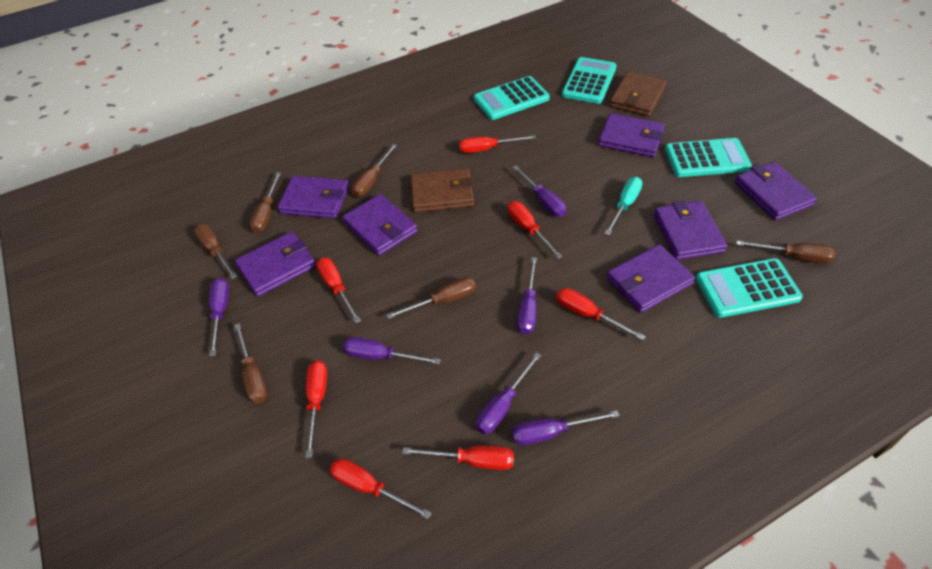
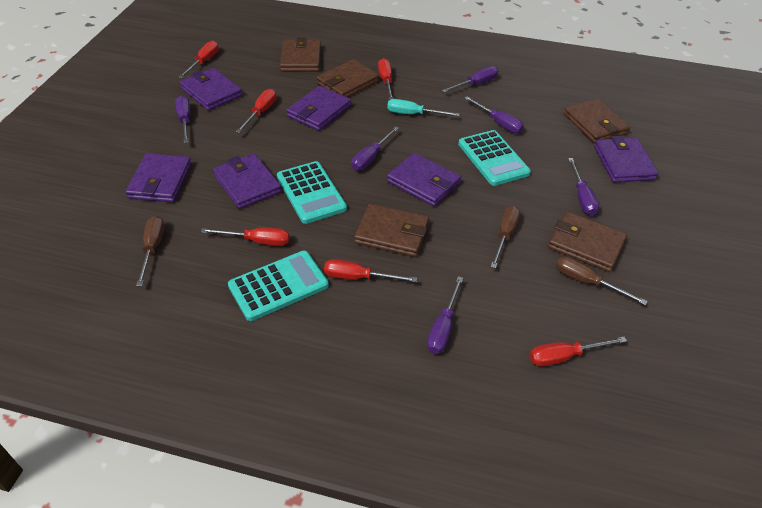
brown screwdriver: [194,224,237,279] [234,323,267,404] [249,172,281,233] [351,144,397,197] [387,277,476,319] [736,241,835,263] = 6 -> [136,216,164,286] [491,205,520,268] [556,256,648,305] = 3
brown wallet: [410,168,474,213] [609,71,667,116] = 2 -> [280,37,321,72] [316,59,379,97] [354,204,429,257] [548,212,627,272] [563,98,630,143] = 5
purple wallet: [235,232,316,297] [278,176,349,219] [342,194,418,256] [598,113,665,157] [606,244,695,313] [654,200,727,260] [735,162,817,220] = 7 -> [125,153,192,202] [180,68,242,111] [213,153,282,209] [286,86,351,131] [387,153,461,207] [594,136,658,182] = 6
red screwdriver: [305,360,327,458] [316,257,361,323] [329,458,432,519] [402,446,514,470] [459,135,536,153] [508,201,563,259] [556,288,646,341] = 7 -> [179,41,219,78] [201,227,290,246] [236,89,276,133] [324,259,417,282] [378,58,394,100] [530,337,627,367] = 6
turquoise calculator: [474,76,550,120] [562,57,617,104] [665,138,752,177] [696,258,803,318] = 4 -> [228,251,329,321] [277,161,347,224] [458,130,531,186] = 3

